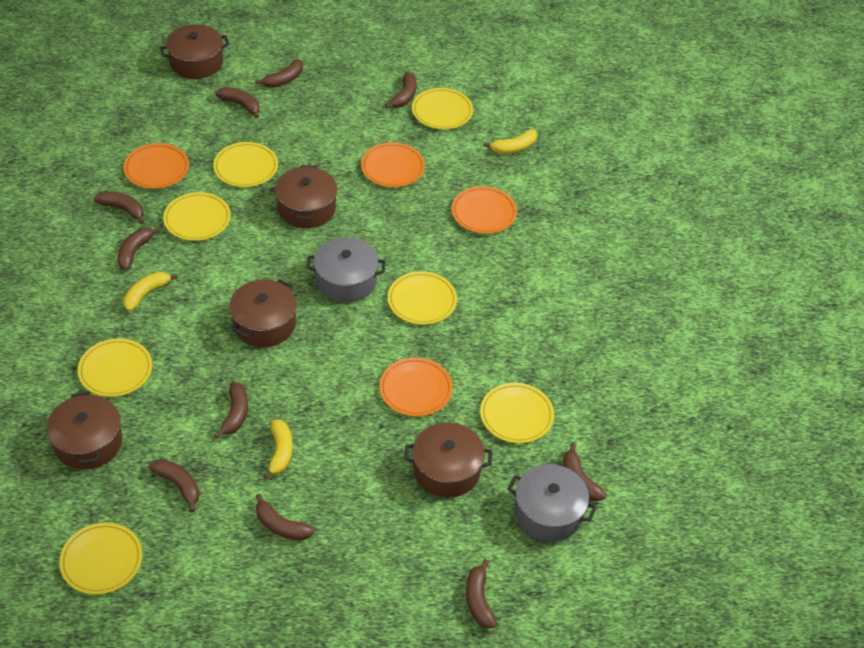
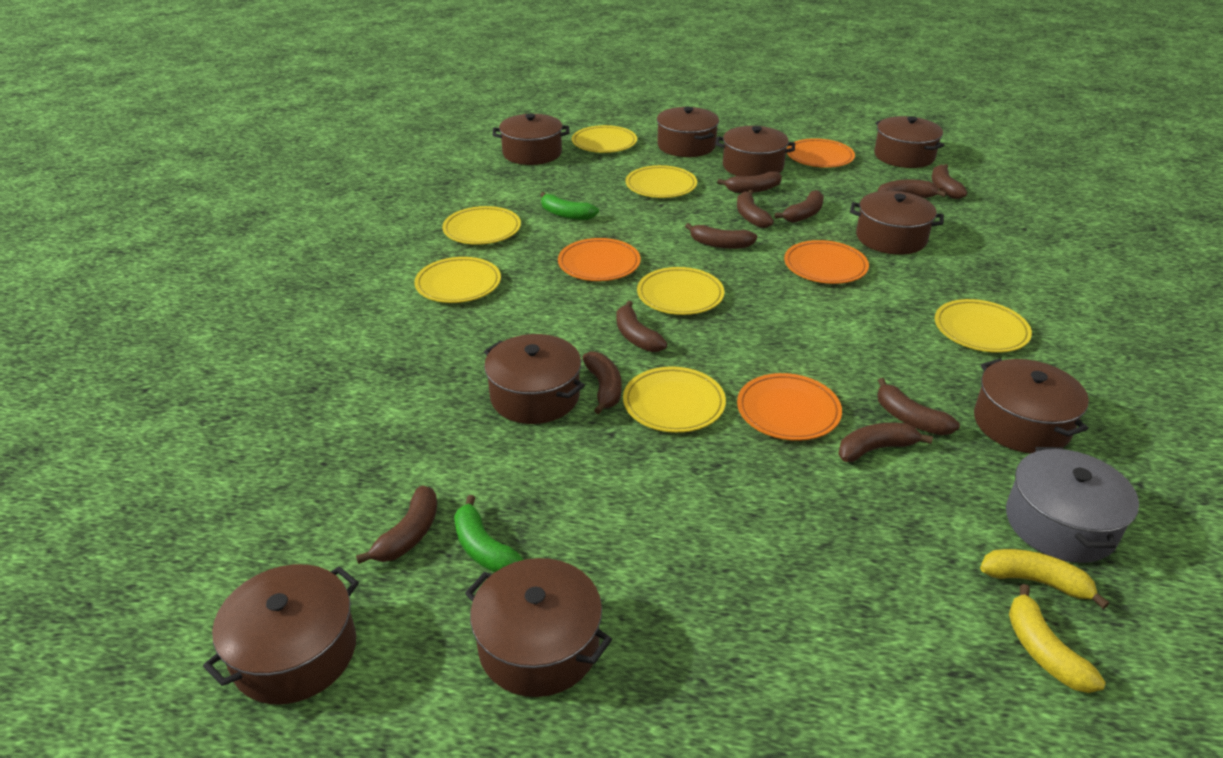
brown banana: [94,191,144,224] [118,227,161,270] [149,459,200,512] [214,382,248,438] [215,87,260,119] [255,59,303,88] [256,493,315,541] [385,72,417,109] [466,559,497,628] [563,443,606,501] = 10 -> [356,485,437,564] [582,351,621,414] [616,301,667,352] [685,223,757,249] [717,171,782,193] [737,190,774,228] [774,190,824,223] [838,423,933,462] [877,378,960,435] [878,179,946,198] [932,164,968,199] = 11
brown pot: [47,391,122,470] [160,25,230,79] [229,279,297,347] [275,165,337,228] [404,422,492,498] = 5 -> [203,564,359,704] [465,558,612,697] [484,334,585,424] [493,114,569,165] [657,107,719,157] [715,126,795,176] [850,191,944,255] [874,116,944,168] [974,359,1089,454] = 9
green banana: none = 0 -> [454,495,524,572] [540,192,599,220] = 2
grey pot: [306,237,386,302] [508,464,597,542] = 2 -> [1006,447,1139,563] = 1
yellow banana: [123,272,178,312] [263,420,293,479] [484,129,537,154] = 3 -> [980,549,1109,609] [1009,584,1105,693] = 2

